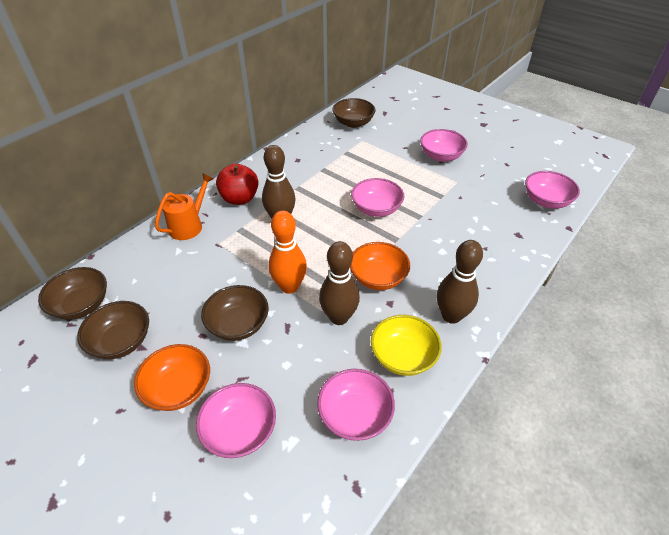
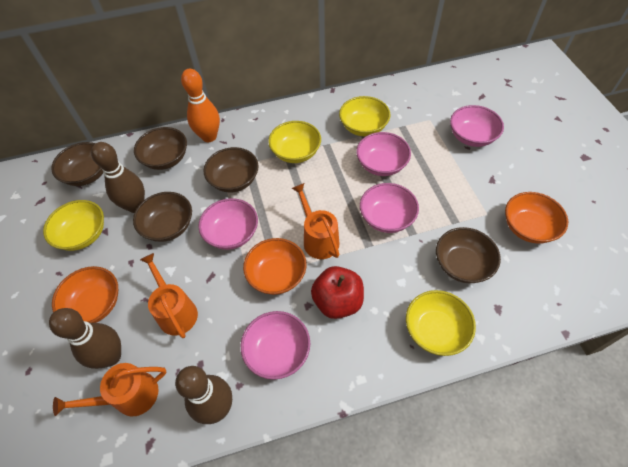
brown bowl: [38,267,107,320] [77,301,149,359] [201,285,269,341] [333,98,376,128] = 4 -> [51,142,103,186] [133,192,192,242] [134,127,187,170] [204,147,259,193] [436,227,501,283] = 5
orange bowl: [134,344,210,411] [350,242,410,290] = 2 -> [52,266,118,323] [243,238,306,295] [505,192,568,244] = 3
orange watering can: [155,173,213,240] = 1 -> [53,363,167,416] [140,253,198,338] [292,183,339,259] = 3
yellow bowl: [371,315,441,376] = 1 -> [43,200,104,251] [268,121,321,163] [339,96,390,136] [406,290,476,356] = 4

